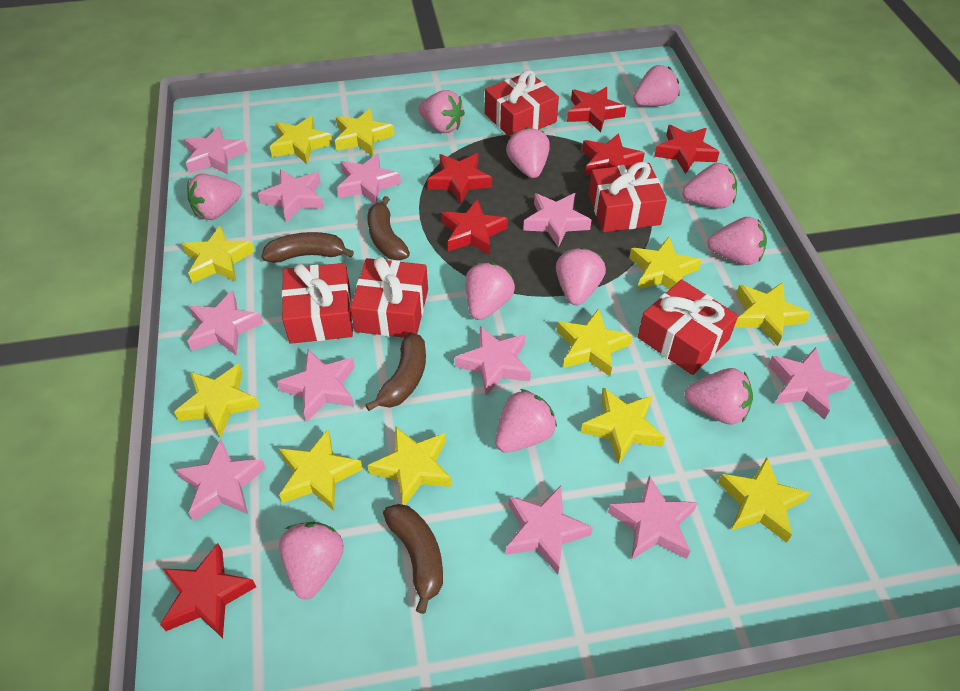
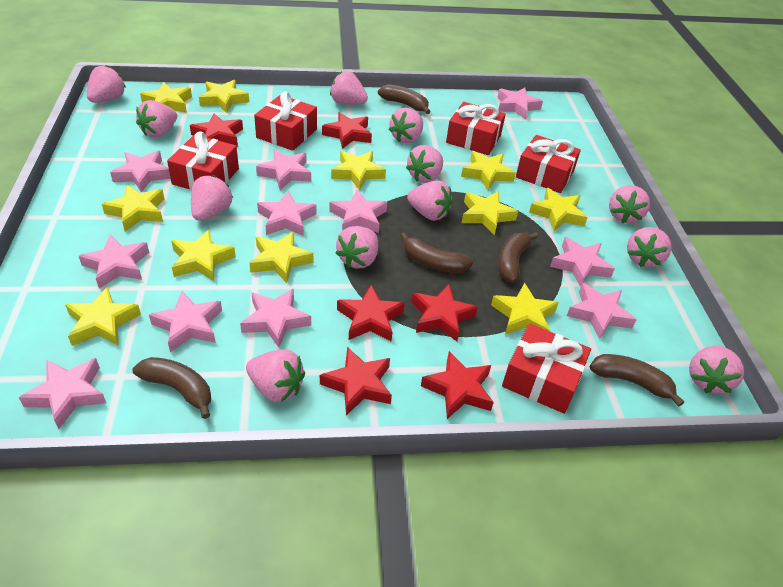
brown banana: [262,232,354,263] [366,332,426,411] [368,196,410,260] [383,504,443,614] = 4 -> [132,357,211,419] [378,84,430,114] [400,232,473,273] [498,232,538,283] [590,354,684,406] = 5
pink strawberry: [187,174,242,220] [279,522,344,600] [418,90,465,133] [466,263,515,320] [495,389,557,452] [506,127,550,178] [556,247,606,305] [633,65,680,106] [682,163,737,209] [685,368,753,425] [707,217,767,265] = 11 -> [87,65,126,103] [136,100,177,138] [191,175,233,221] [246,349,305,402] [330,71,368,105] [336,226,378,269] [389,108,423,144] [406,145,443,183] [407,181,452,221] [609,185,650,223] [627,227,672,268] [689,346,744,394] = 12

